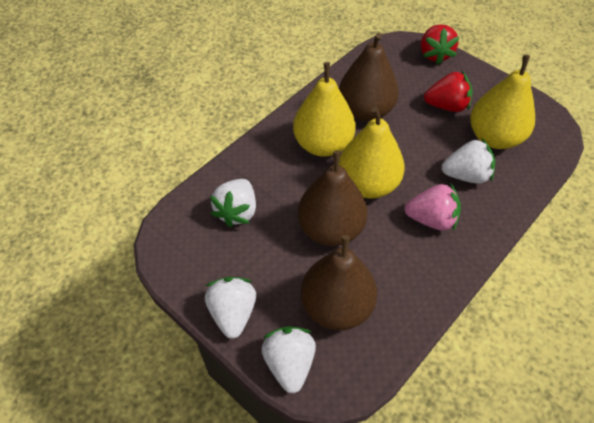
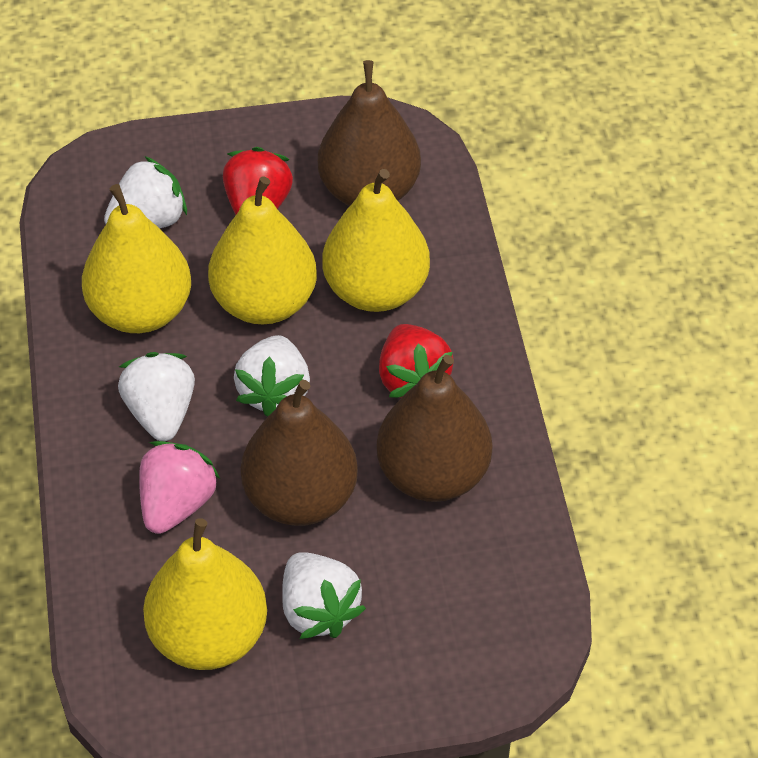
yellow pear: [293,62,356,157] [339,107,405,198] [470,55,535,149] = 3 -> [82,184,191,333] [143,518,267,670] [208,177,317,324] [322,169,430,312] = 4

